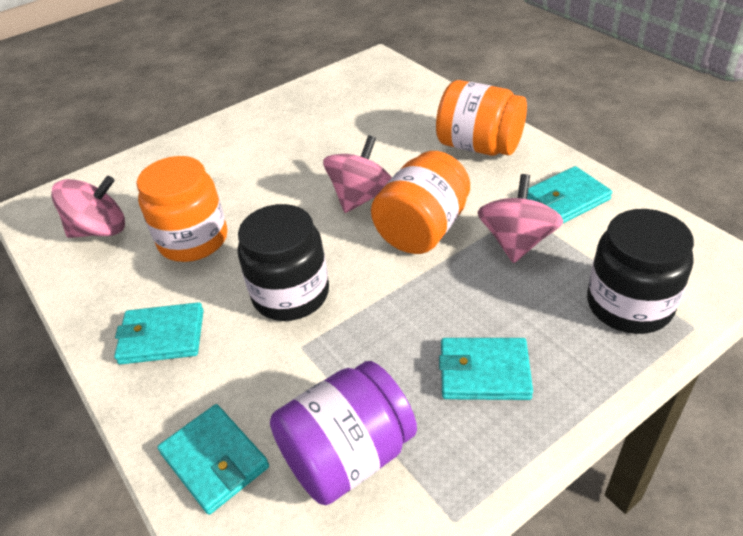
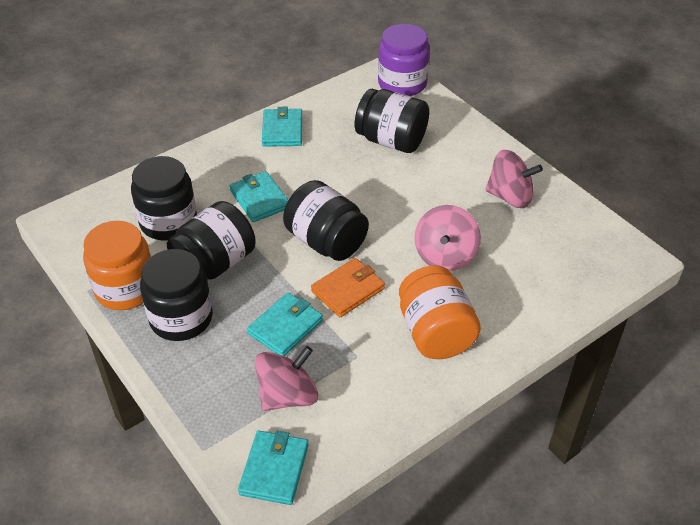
black jar: [238,204,329,321] [587,209,694,334] = 2 -> [131,156,197,240] [140,249,213,341] [167,201,256,280] [283,180,369,261] [355,89,429,153] = 5
orange jar: [137,156,227,262] [371,151,470,254] [436,80,527,156] = 3 -> [83,221,151,310] [399,265,481,359] = 2
orange wallet: none = 0 -> [311,258,385,317] = 1

